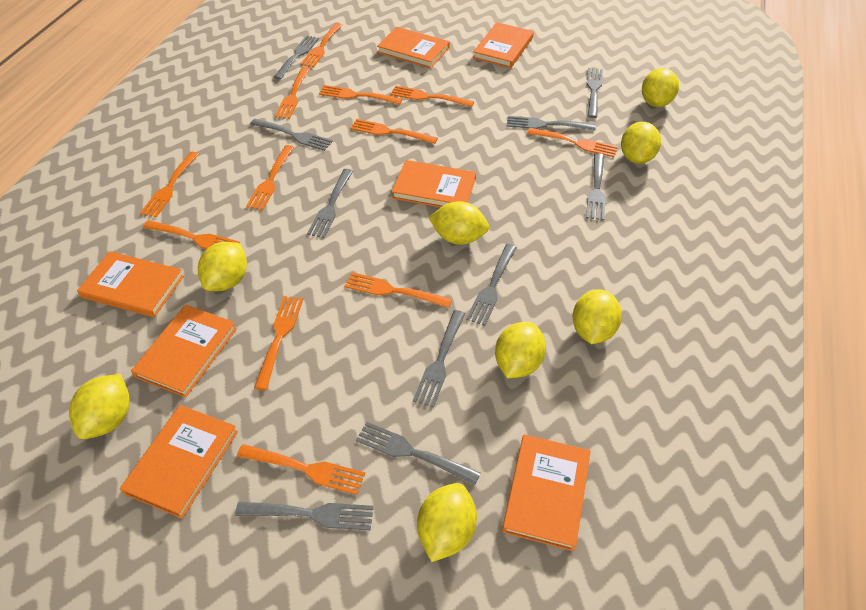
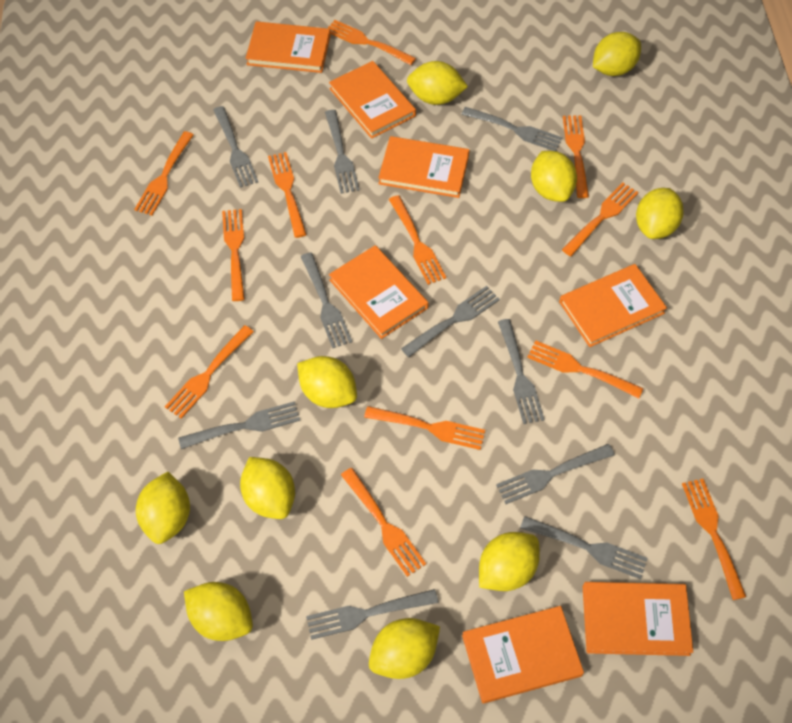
yellow lemon: [69,374,130,439] [198,242,247,291] [417,483,477,562] [428,201,489,245] [495,322,546,378] [572,289,622,344] [621,122,661,164] [642,68,679,107] = 8 -> [136,472,190,544] [184,582,253,641] [240,457,295,519] [297,356,357,408] [369,618,440,679] [407,61,468,105] [479,532,540,591] [531,151,577,202] [593,32,641,76] [636,188,684,239] = 10

